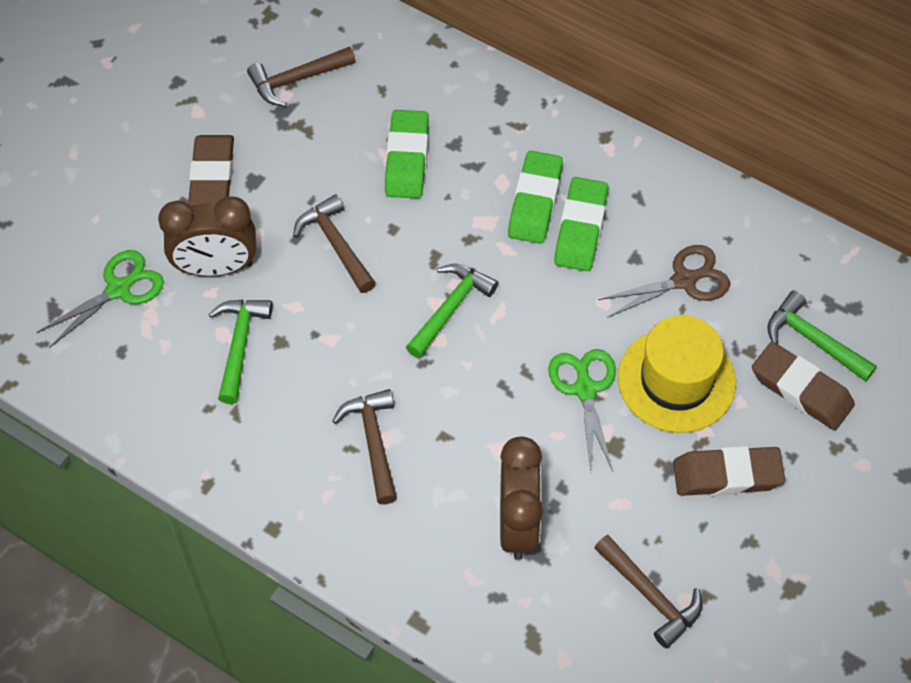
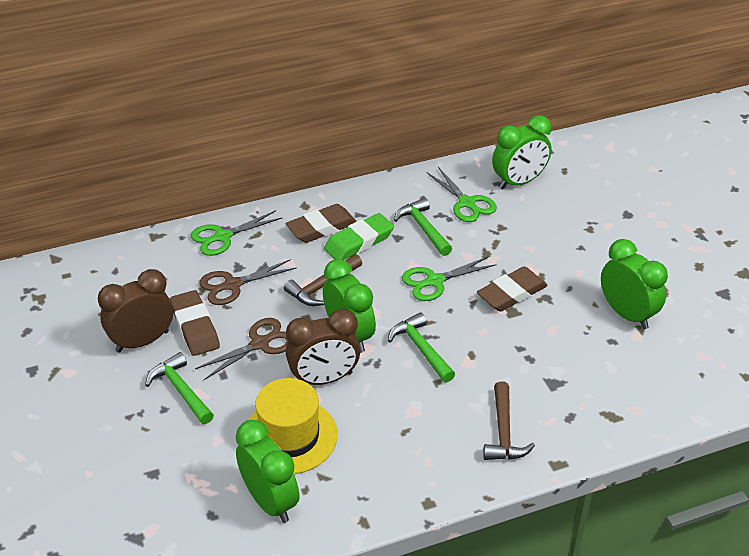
brown hammer: [247,47,356,107] [293,194,376,293] [332,389,397,504] [594,535,702,649] = 4 -> [284,254,362,306] [483,382,535,460] = 2
brown scissors: [598,245,730,318] = 1 -> [195,318,288,380] [199,259,296,305] = 2
green clock: none = 0 -> [236,420,299,523] [323,259,376,353] [492,115,552,190] [601,239,668,329] = 4
green eraser: [385,110,429,199] [508,151,563,244] [554,177,608,271] = 3 -> [324,213,394,260] = 1
green scissors: [36,250,164,348] [548,349,616,471] = 2 -> [191,210,283,256] [402,256,497,301] [427,167,497,222] = 3

